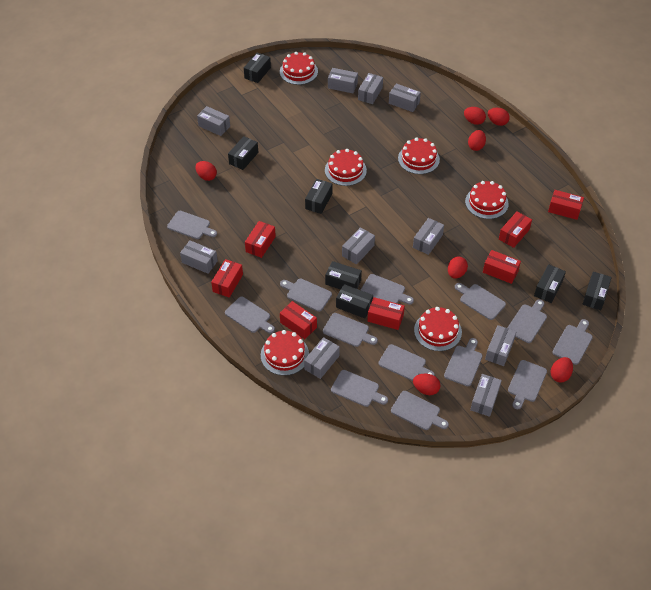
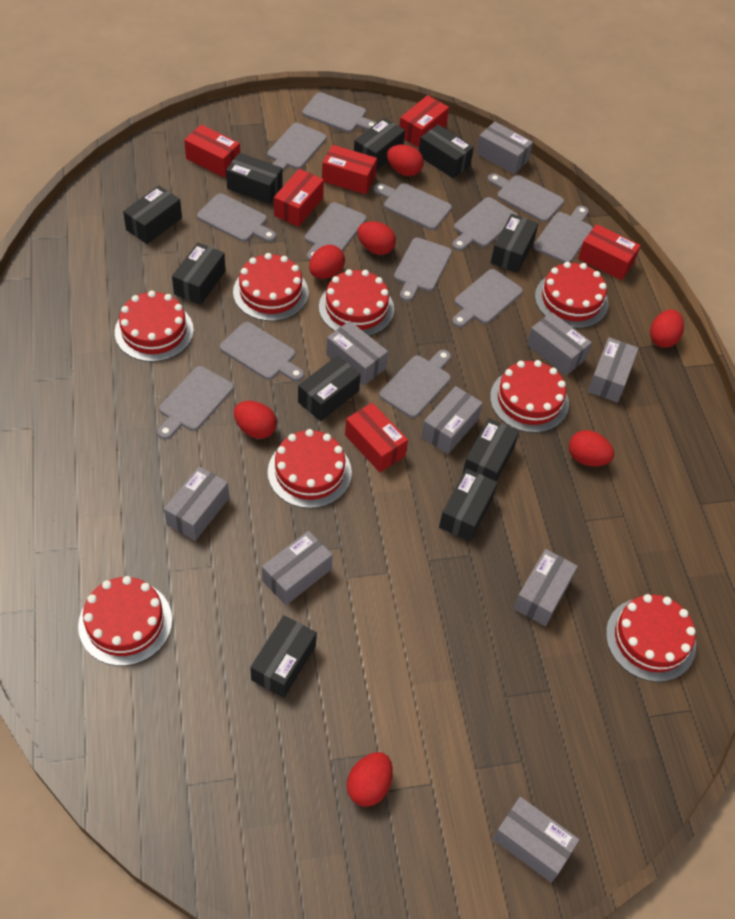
black box: [228,136,258,170] [244,53,271,83] [305,179,333,214] [325,261,362,290] [336,284,373,318] [534,264,566,303] [582,272,612,310] = 7 -> [123,185,182,244] [172,243,226,305] [226,153,282,204] [250,615,317,698] [298,356,361,421] [354,118,405,170] [419,124,474,179] [439,468,498,542] [462,418,519,482] [491,214,539,273] = 10
grey box: [180,240,218,274] [197,106,230,136] [304,337,340,379] [328,68,358,93] [342,227,375,265] [358,73,383,104] [389,83,421,112] [413,218,444,255] [470,374,502,417] [485,325,516,366] = 10 -> [164,466,229,541] [262,531,333,605] [326,321,388,385] [421,386,483,454] [476,122,533,174] [493,797,579,882] [513,549,578,626] [527,312,592,375] [588,337,639,403] = 9
red box: [211,259,243,298] [245,221,276,258] [280,301,317,339] [367,297,405,330] [483,250,521,284] [499,212,532,248] [548,190,584,220] = 7 -> [184,125,240,178] [274,169,324,227] [322,145,377,194] [345,403,408,472] [399,95,449,148] [578,224,641,280] = 6
red cake: [261,330,309,376] [280,52,318,85] [325,149,367,186] [398,138,440,174] [414,307,462,351] [465,181,509,219] = 6 -> [78,576,172,666] [115,291,194,362] [233,253,308,321] [268,429,352,508] [319,269,394,336] [490,360,569,433] [535,262,609,328] [606,594,696,682] = 8

